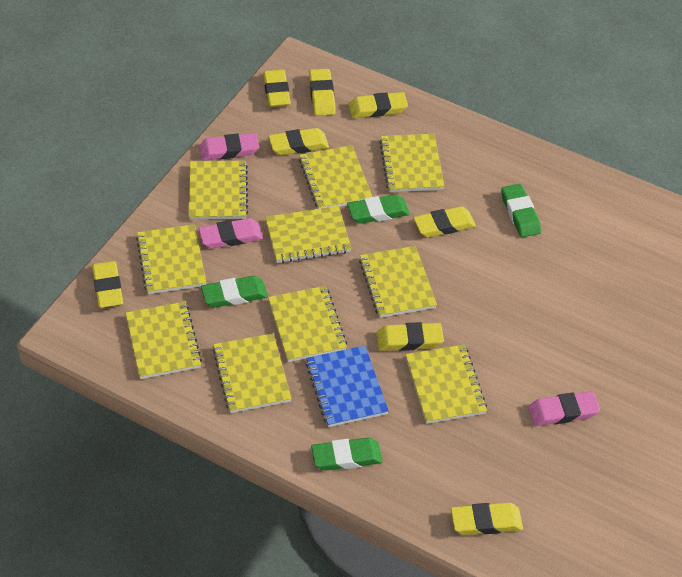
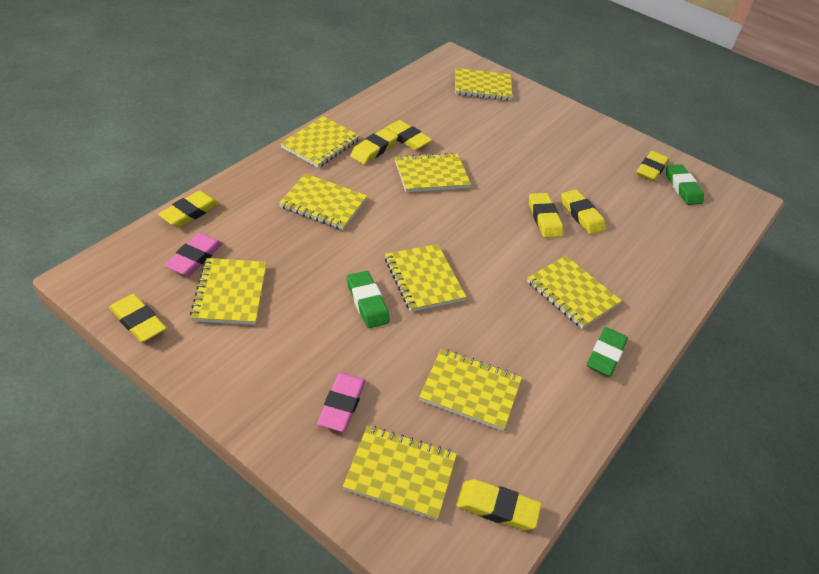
blue notebook: [306,346,389,427] = 1 -> none = 0
green eraser: [201,276,268,308] [311,437,383,471] [347,194,410,224] [501,184,541,237] = 4 -> [347,271,390,328] [587,327,628,377] [666,164,704,205] = 3
pink eraser: [199,133,259,161] [199,218,263,249] [528,391,600,426] = 3 -> [165,233,223,276] [317,373,366,432] = 2
yellow notebook: [126,301,202,379] [136,224,206,294] [189,161,248,220] [212,333,292,413] [265,206,352,263] [268,286,347,362] [299,145,372,209] [359,246,437,318] [379,134,444,192] [405,344,487,424] = 10 -> [190,258,267,325] [279,173,367,230] [280,116,360,168] [343,426,457,520] [385,244,466,312] [395,153,471,192] [419,348,522,431] [455,68,513,100] [527,256,622,329] = 9

